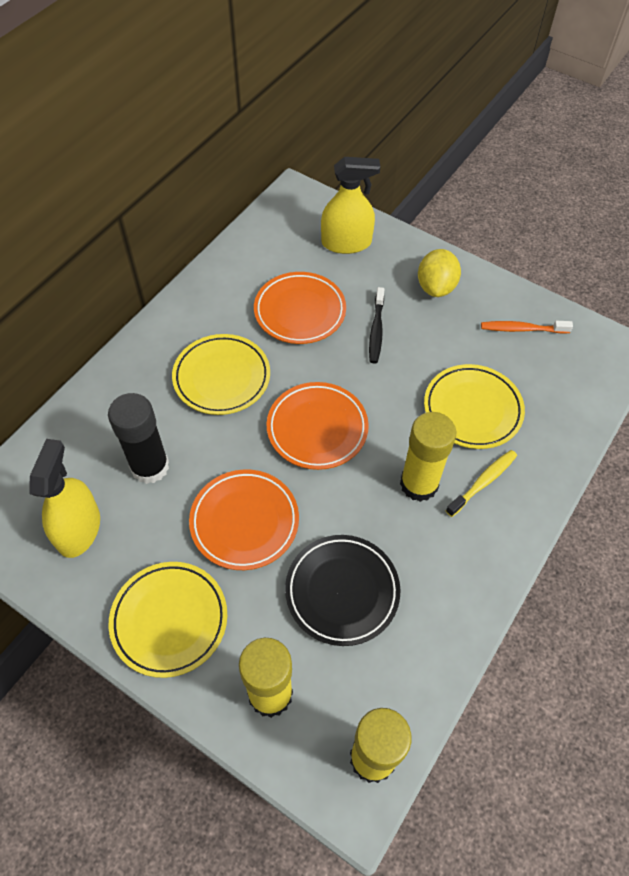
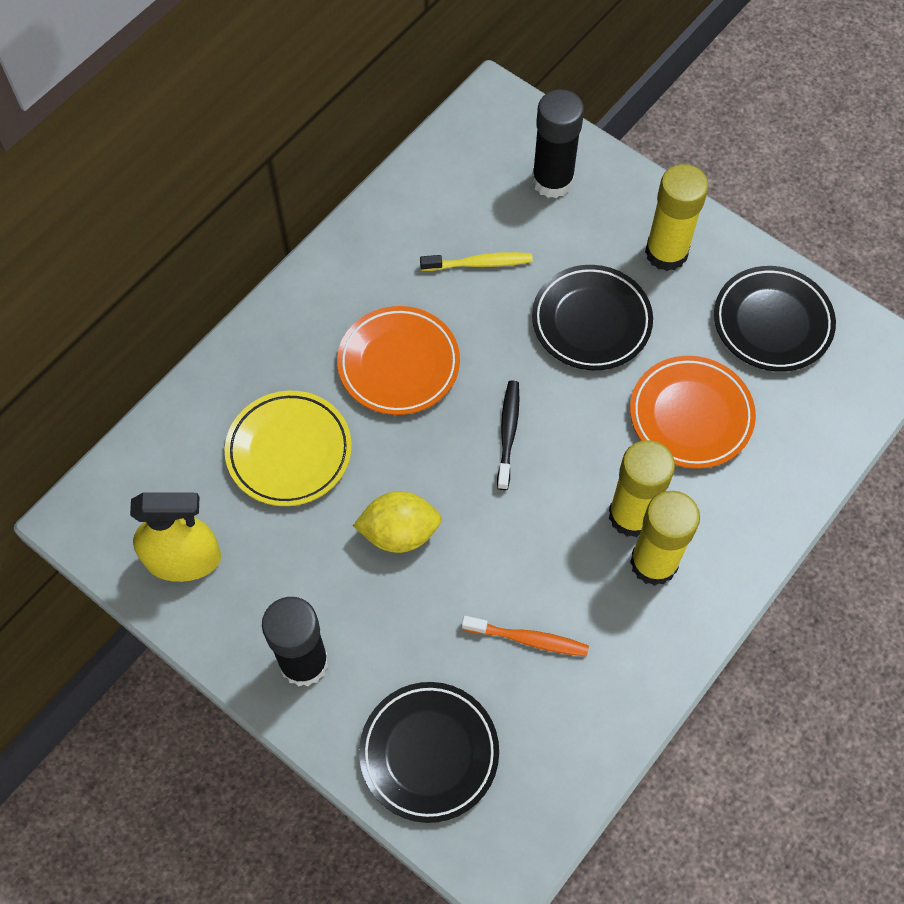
black glue stick: [108,393,169,484] = 1 -> [262,597,329,687] [532,89,584,198] = 2
black plate: [285,535,400,646] = 1 -> [359,682,499,823] [532,265,653,370] [714,266,836,372] = 3
orange plate: [189,469,299,570] [254,272,346,344] [267,382,369,470] = 3 -> [337,306,460,415] [630,356,756,469] = 2
yellow plate: [109,562,227,678] [172,334,270,415] [424,364,525,449] = 3 -> [225,391,352,506] = 1
yellow spray bottle: [29,439,100,558] [321,157,380,254] = 2 -> [130,493,221,582] = 1

